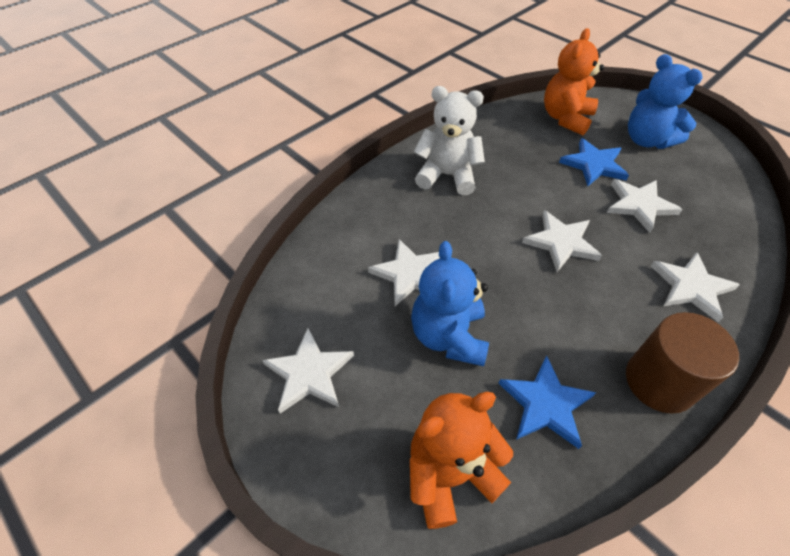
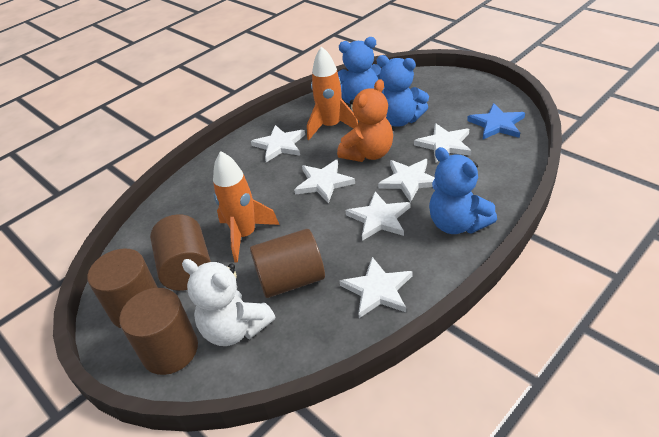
blue star: [498,355,596,449] [559,138,629,186] = 2 -> [467,103,525,139] = 1
blue teddy bear: [411,241,489,366] [628,54,702,149] = 2 -> [338,37,382,104] [377,55,429,127] [429,147,497,234] = 3
brown cylinder: [626,312,739,413] = 1 -> [87,249,158,328] [119,288,198,375] [150,214,211,291] [250,229,325,298] = 4
orange rocket: none = 0 -> [213,151,279,262] [307,46,358,140] = 2
orange teddy bear: [410,392,513,529] [544,28,604,135] = 2 -> [337,79,393,162] = 1
white star: [262,328,354,413] [368,239,440,306] [522,210,602,272] [607,179,683,233] [651,252,740,323] = 5 -> [251,125,305,162] [294,159,355,204] [339,257,412,318] [345,192,410,241] [378,159,435,203] [414,123,471,163] = 6

